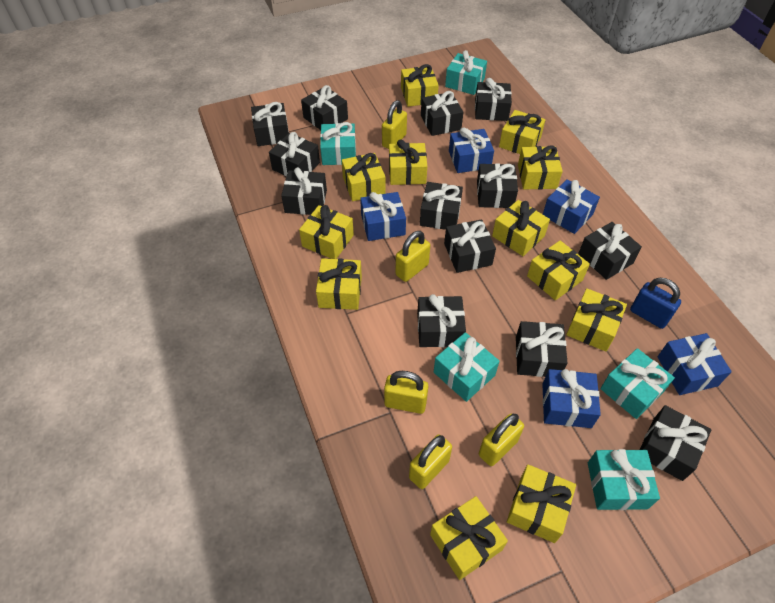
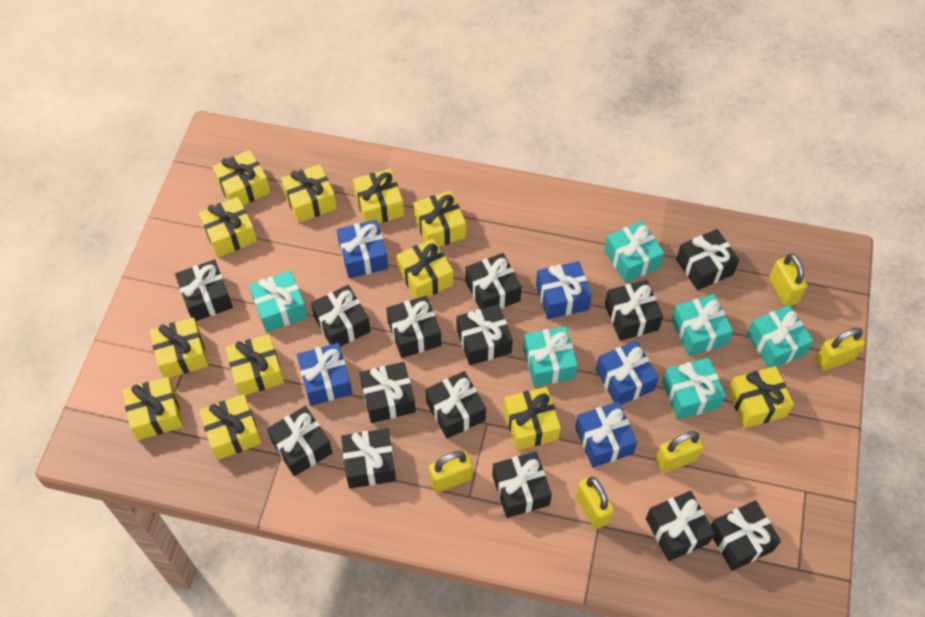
black gift: [251,102,289,146] [269,132,320,177] [281,167,327,215] [301,85,348,130] [417,294,466,347] [420,182,463,230] [421,91,463,136] [444,219,496,273] [475,78,512,121] [477,164,518,208] [516,321,567,377] [578,222,642,280] [640,405,711,481] = 13 -> [175,260,233,321] [267,406,332,476] [311,285,371,347] [341,428,396,489] [360,362,416,423] [386,296,441,358] [425,371,486,439] [456,304,513,365] [466,253,522,309] [492,451,552,518] [605,280,663,341] [646,491,715,561] [676,229,739,290] [711,500,781,571] = 14
blue padlock: [630,278,681,329] = 1 -> none = 0
turquoise gift: [320,122,356,165] [434,332,499,402] [445,50,487,95] [588,449,660,510] [600,348,675,419] = 5 -> [249,271,308,332] [523,326,578,387] [604,221,664,283] [662,358,726,419] [671,294,733,356] [747,305,814,368] = 6

